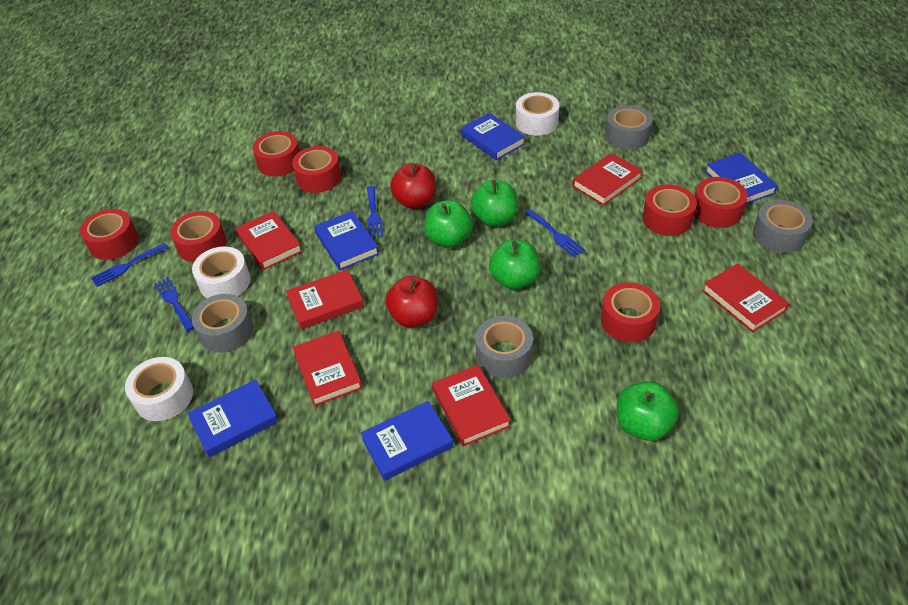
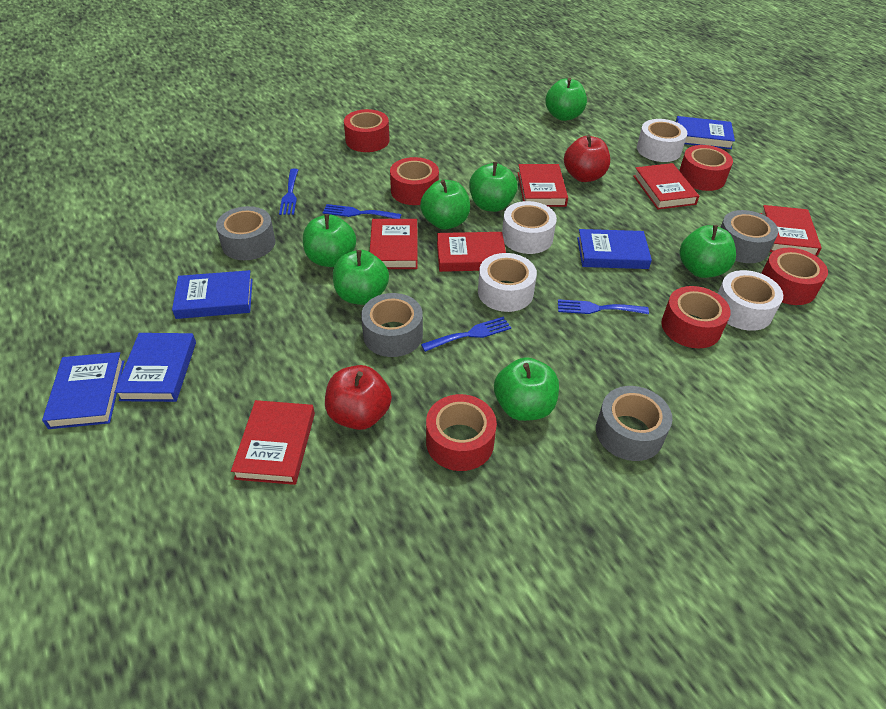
green apple: [424,200,473,248] [471,180,518,227] [489,240,541,289] [617,381,679,441] = 4 -> [303,214,356,267] [333,250,389,305] [420,180,470,230] [469,162,518,212] [494,357,559,421] [545,78,587,121] [680,225,736,278] = 7
red tape: [80,209,139,260] [170,211,227,263] [252,131,300,177] [292,146,341,193] [601,282,660,342] [642,184,697,236] [694,177,748,228] = 7 -> [344,109,389,152] [390,157,439,205] [426,394,497,471] [661,286,731,348] [679,145,733,191] [761,248,828,305] = 6
white tape: [125,357,193,421] [192,246,251,298] [516,92,559,136] = 3 -> [478,253,537,312] [502,201,557,254] [637,119,688,162] [717,270,783,331] = 4

